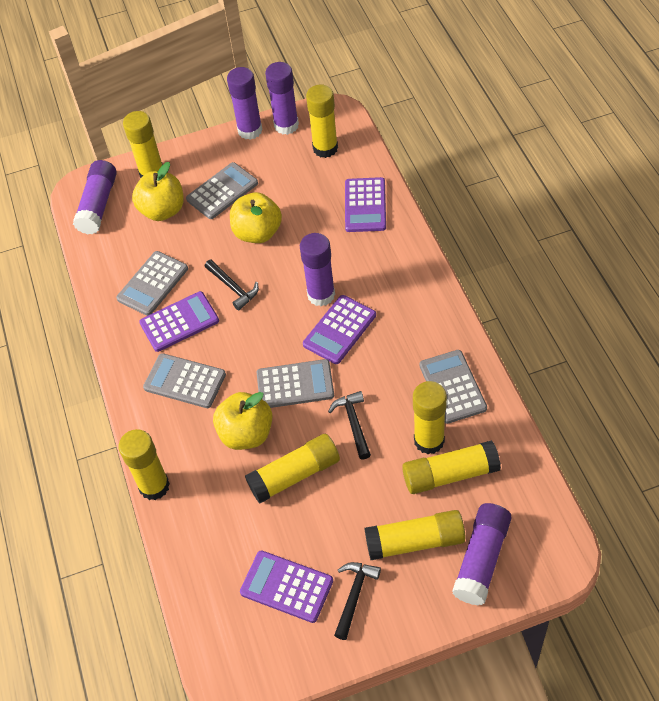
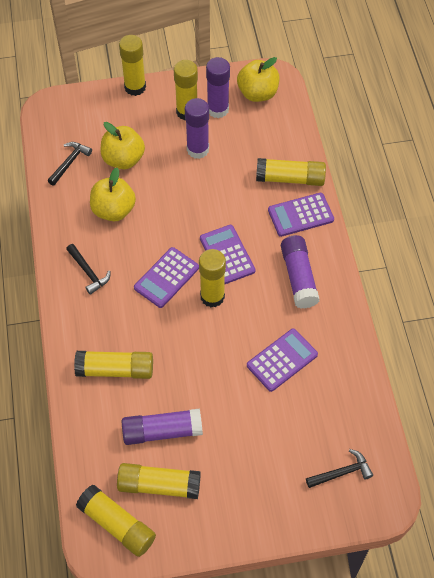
grey calculator: [116,251,188,316] [143,353,226,408] [186,162,258,219] [256,359,334,408] [420,350,487,424] = 5 -> none = 0
purple glue stick: [73,160,117,234] [227,67,263,140] [265,62,299,135] [300,233,335,306] [452,503,512,605] = 5 -> [122,409,203,445] [185,98,209,159] [206,57,230,118] [281,235,319,309] = 4

